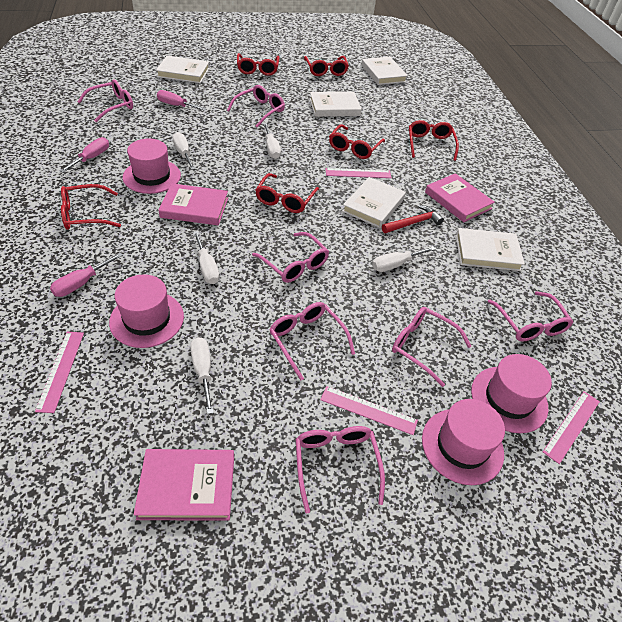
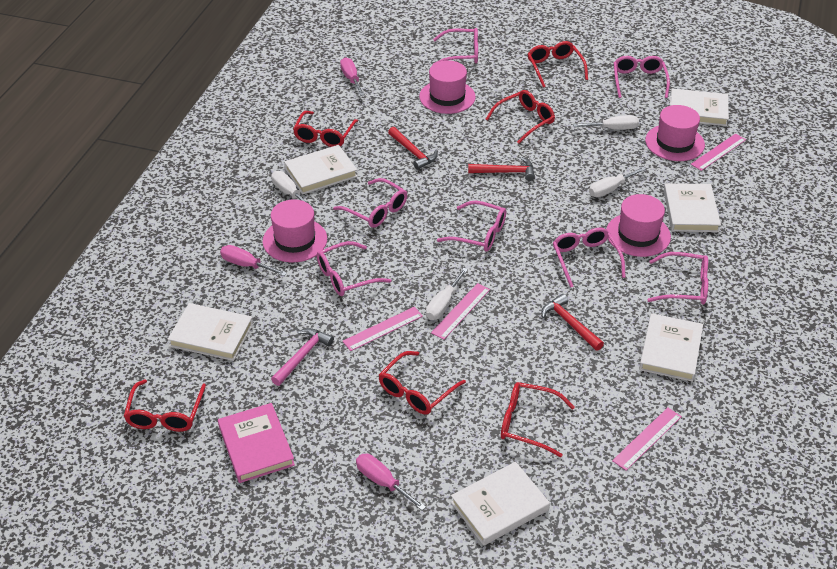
pink book: [134,449,234,520] [158,183,228,226] [425,173,495,222] = 3 -> [218,403,295,483] = 1
pink hammer: none = 0 -> [271,328,334,386] = 1
red hammer: [382,205,444,233] = 1 -> [388,127,438,170] [468,157,535,181] [541,294,604,351] = 3
white book: [156,56,209,83] [310,92,362,117] [342,177,406,228] [361,57,408,85] [456,228,525,271] = 5 -> [167,303,253,361] [284,145,358,195] [451,462,550,546] [639,313,703,382] [664,183,721,232] [670,89,729,126] = 6
white screwdriver: [172,132,195,170] [190,337,214,414] [193,231,220,284] [263,123,281,159] [372,246,436,272] = 5 -> [271,171,316,210] [426,268,468,320] [573,115,639,130] [589,167,646,197] = 4

